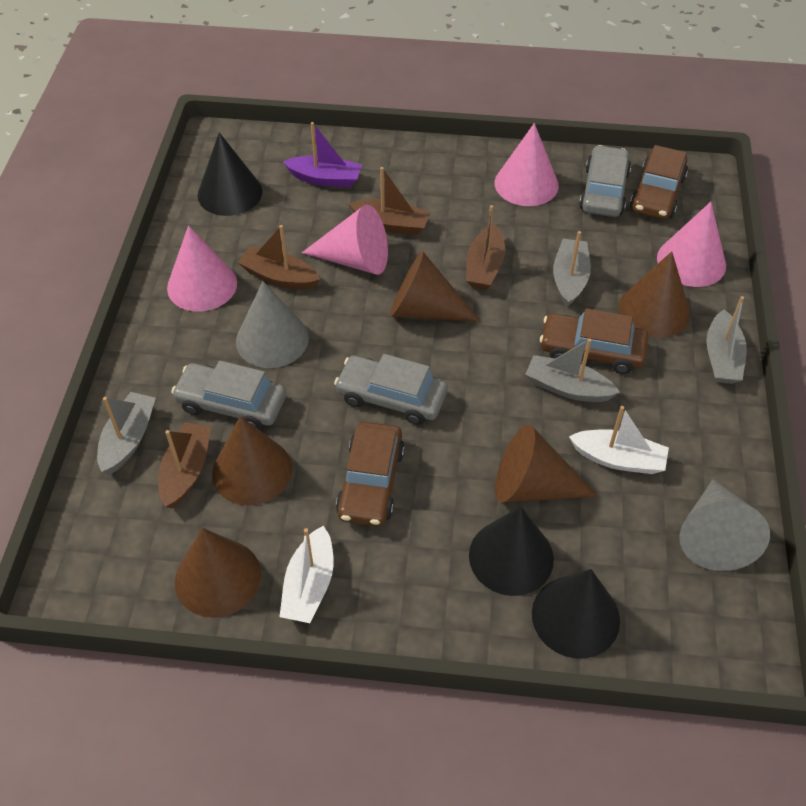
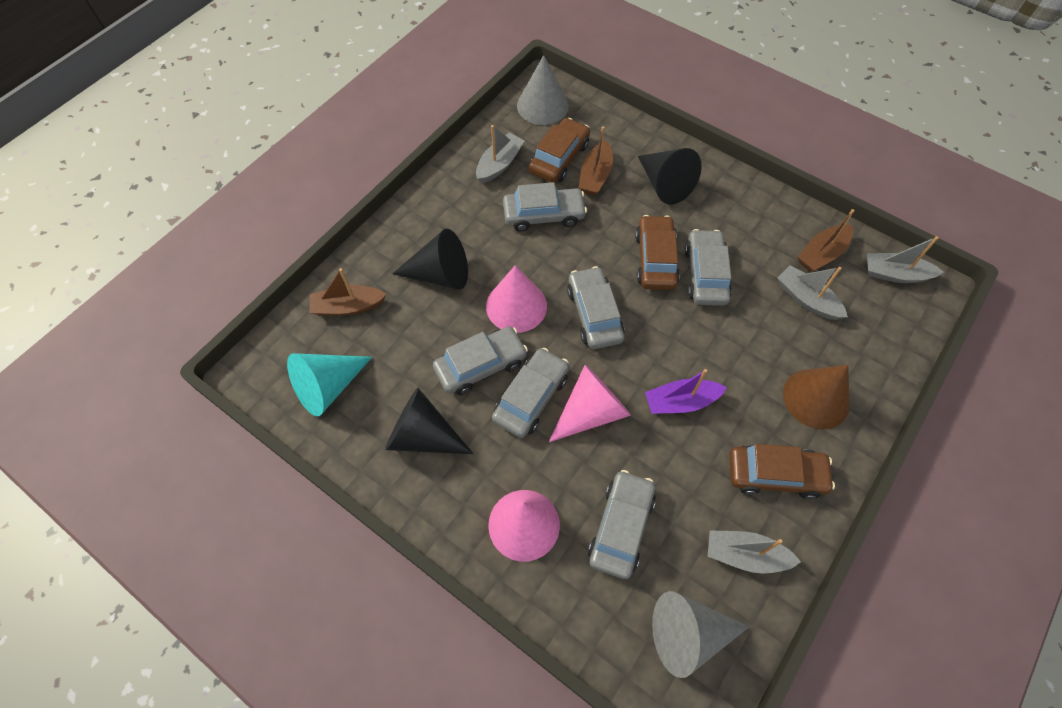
brown boat: [158,422,211,508] [238,225,320,290] [349,167,431,235] [466,205,505,290] = 4 -> [310,268,387,316] [579,126,613,196] [798,209,854,272] = 3
brown cone: [175,528,261,618] [212,416,292,505] [390,251,481,322] [495,424,599,502] [619,251,690,338] = 5 -> [783,365,850,429] = 1
grey car: [171,361,286,430] [334,354,448,425] [579,145,631,217] = 3 -> [433,326,528,395] [492,348,569,438] [503,182,587,231] [567,266,625,349] [588,470,656,579] [684,229,732,306] = 6
pink cone: [167,225,237,312] [302,205,388,275] [495,123,559,206] [657,202,726,287] = 4 -> [486,266,547,333] [489,490,560,562] [549,365,631,442] = 3
turquoise cone: none = 0 -> [287,353,372,416] = 1
white boat: [279,526,333,623] [569,406,669,474] = 2 -> none = 0

